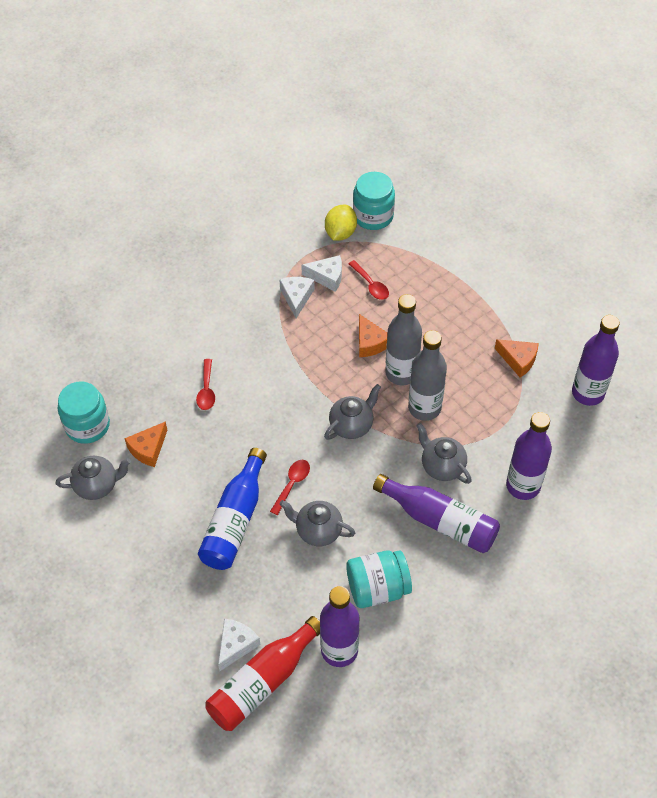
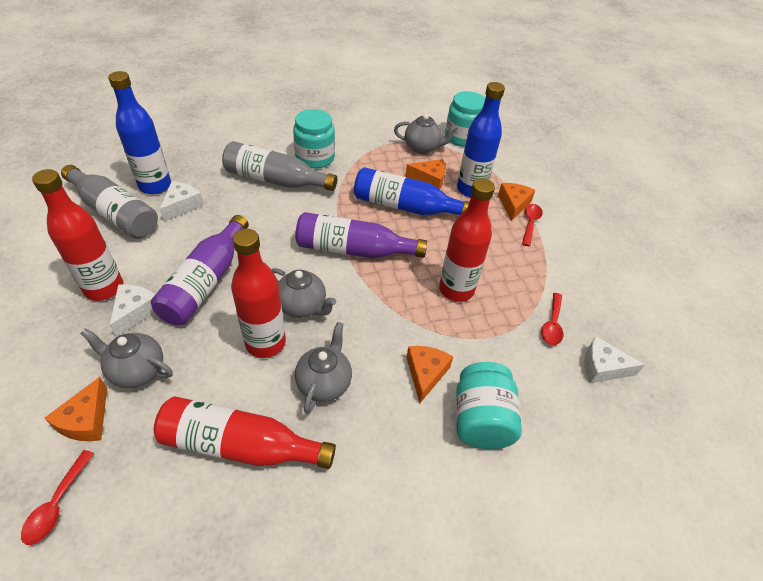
blue bottle: [198,448,267,570] = 1 -> [108,71,171,194] [354,167,469,215] [457,82,505,197] = 3
orange cheese: [124,421,167,467] [359,314,388,357] [495,339,539,378] = 3 -> [44,377,107,441] [405,159,446,189] [406,346,453,403] [498,183,536,221] = 4
purple bottle: [320,586,359,667] [373,474,500,553] [506,412,552,500] [572,315,620,406] = 4 -> [151,215,249,325] [295,212,427,258] = 2
red bottle: [205,616,320,731] = 1 -> [32,169,123,301] [154,396,336,469] [231,229,286,358] [439,178,495,302] = 4
yellow lemon: [325,205,357,241] = 1 -> none = 0

